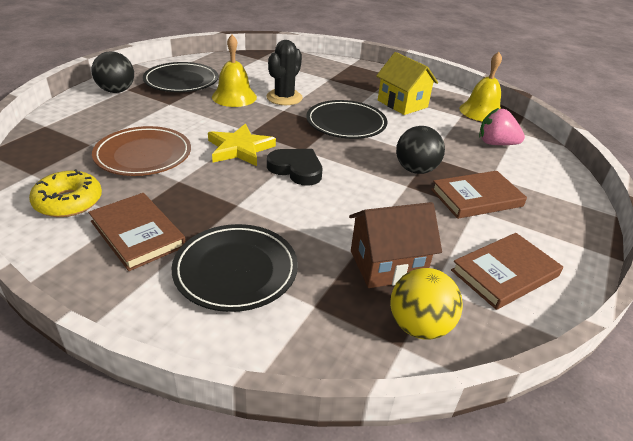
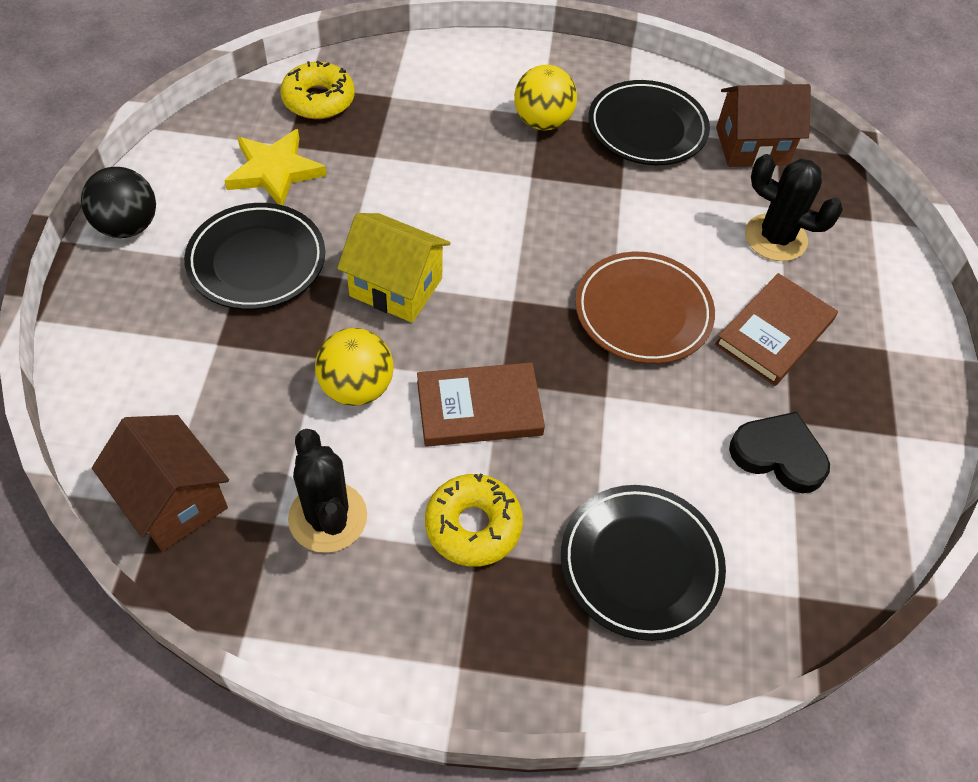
black ball: [91,51,134,93] [396,126,445,174] = 2 -> [81,167,156,238] = 1
black cactus: [266,40,303,105] = 1 -> [288,429,367,553] [745,154,843,261] = 2
brown book: [88,193,186,271] [431,171,527,219] [451,233,563,310] = 3 -> [417,362,545,447] [715,273,838,386] = 2
brown house: [349,202,442,288] = 1 -> [92,415,229,551] [716,84,811,167] = 2
pink strawberry: [479,108,525,145] = 1 -> none = 0
yellow ball: [390,268,463,340] = 1 -> [315,328,394,406] [514,65,577,130] = 2
yellow bell: [212,35,257,107] [459,52,502,121] = 2 -> none = 0
yellow donut: [29,169,102,217] = 1 -> [280,61,355,119] [425,473,523,567] = 2

